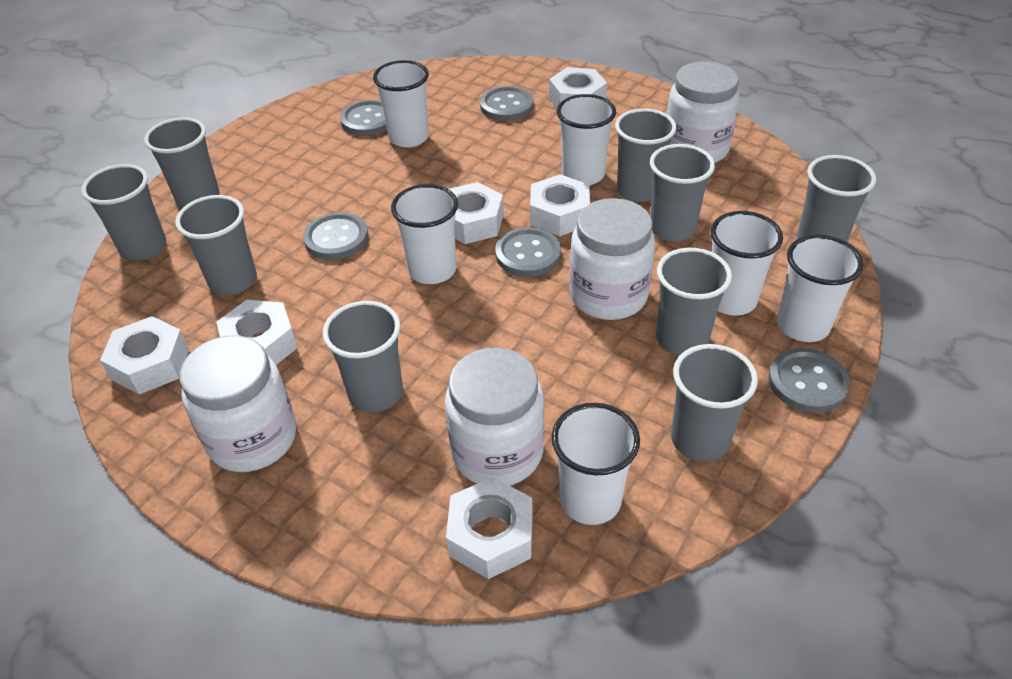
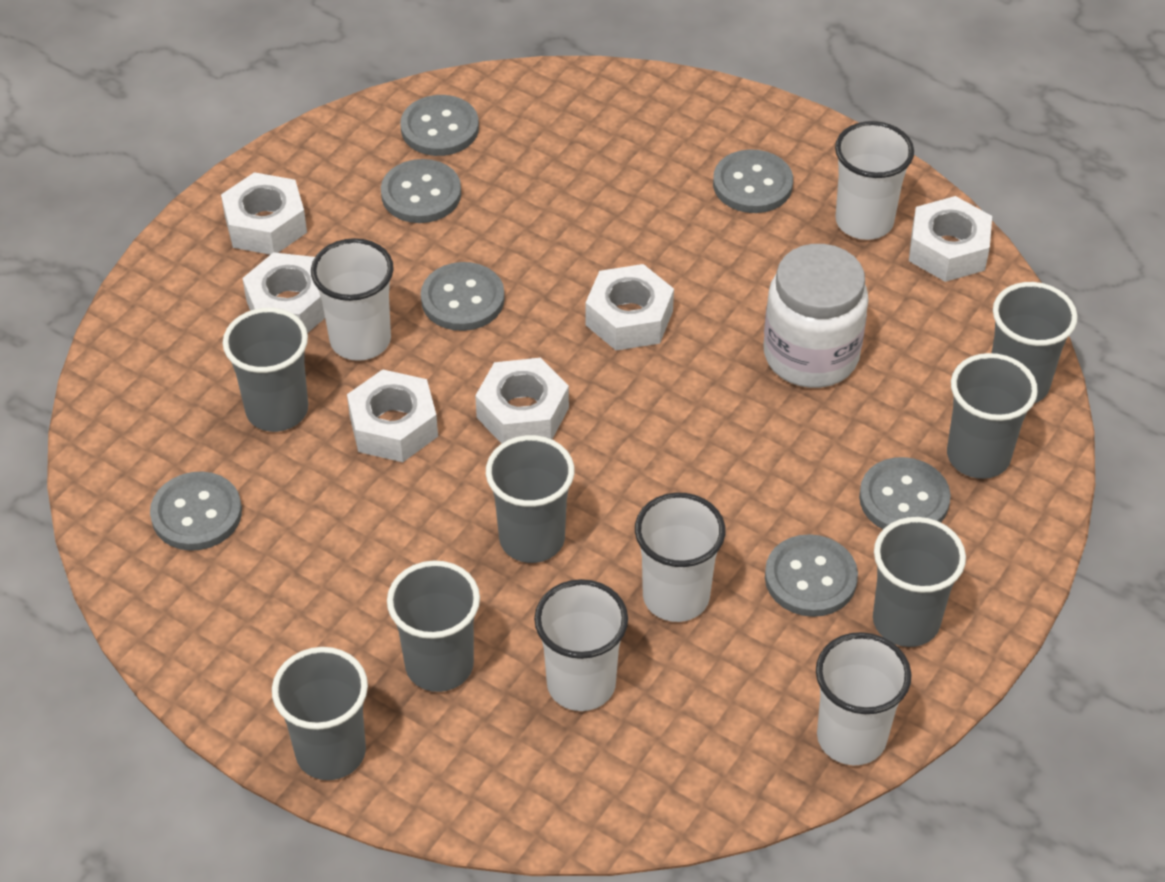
grey button: [303,212,368,260] [340,100,387,136] [480,86,534,121] [495,227,561,277] [768,348,850,413] = 5 -> [150,472,242,551] [381,159,461,223] [400,95,479,156] [421,262,505,331] [713,149,793,213] [765,534,858,617] [859,457,951,529] = 7
grey cup: [81,164,166,261] [144,117,220,208] [175,195,257,295] [323,301,403,412] [615,108,677,202] [650,144,715,241] [656,248,732,355] [671,344,758,462] [797,155,876,242] = 9 -> [223,308,308,432] [272,647,368,780] [387,560,480,692] [486,435,574,563] [873,517,966,647] [947,353,1038,479] [992,282,1078,403] = 7
white cup: [373,60,429,148] [391,184,458,284] [552,403,640,525] [557,94,616,186] [711,211,783,316] [777,235,863,342] = 6 -> [311,238,394,361] [534,579,628,711] [635,493,725,622] [816,632,911,765] [835,121,914,240] = 5
white jar: [179,335,296,472] [445,348,544,486] [569,198,655,320] [667,62,740,163] = 4 -> [763,244,869,388] = 1

